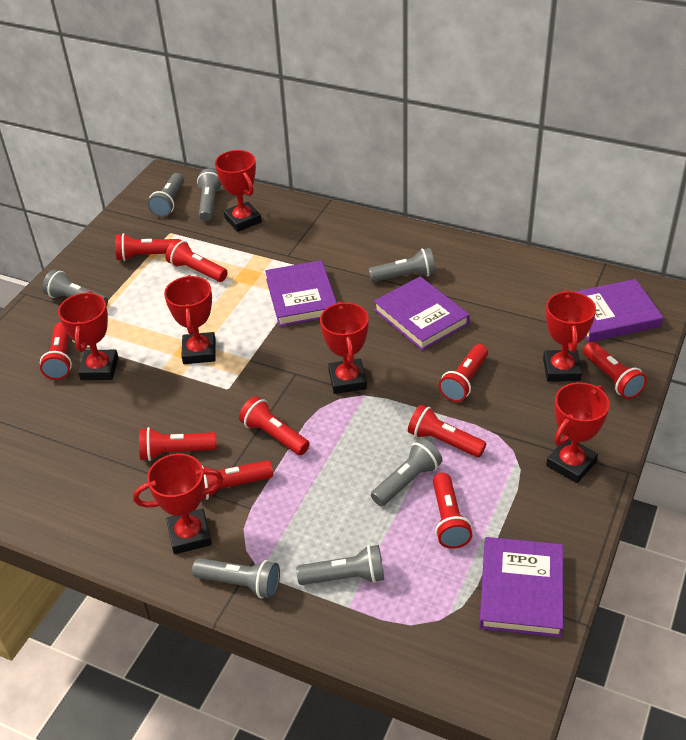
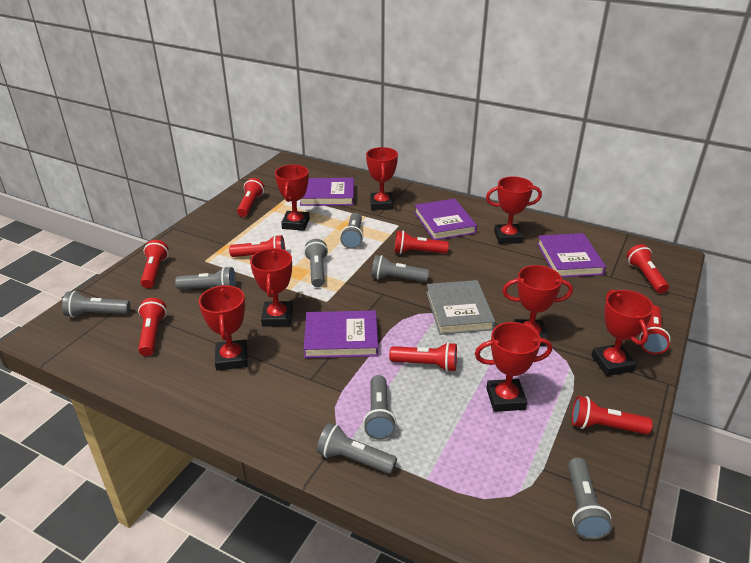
grey book: none = 0 -> [426,280,495,335] = 1
grey flashlight: [42,269,108,306] [148,173,184,217] [192,558,280,598] [197,169,222,221] [296,545,384,585] [369,248,436,282] [371,438,442,506] = 7 -> [62,291,130,318] [175,267,236,289] [304,239,328,287] [317,423,397,474] [340,213,363,249] [363,375,396,440] [371,255,429,282] [568,458,612,540] = 8
red flashlight: [40,322,72,380] [115,233,176,261] [139,427,217,461] [166,239,228,282] [202,460,273,500] [239,396,310,455] [408,404,486,457] [433,473,472,549] [439,344,488,402] [583,342,647,399] = 10 -> [138,298,167,356] [141,240,169,288] [229,235,285,257] [237,178,265,217] [389,342,457,372] [394,231,449,254] [572,396,653,435] [626,244,669,293] [639,305,671,354] = 9
red trophy: [58,291,118,380] [133,453,223,554] [164,275,216,364] [215,150,262,232] [320,301,369,394] [543,290,596,382] [546,382,610,483] = 7 -> [199,285,248,371] [250,248,293,327] [275,165,310,231] [366,147,398,210] [475,322,552,412] [486,176,542,244] [502,265,573,346] [591,290,654,376] = 8

